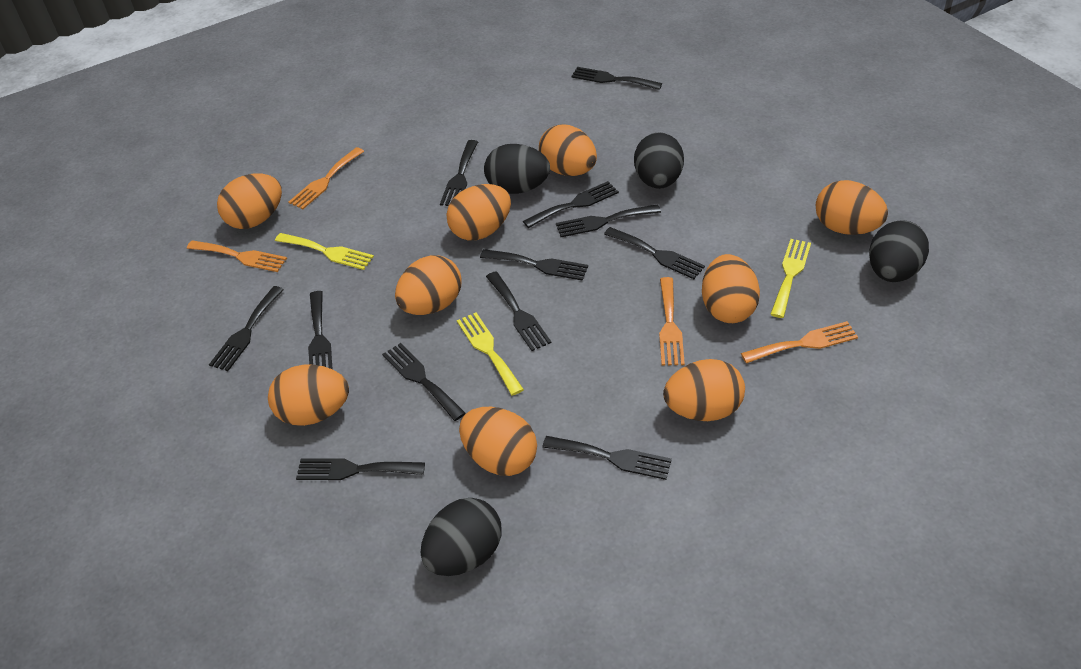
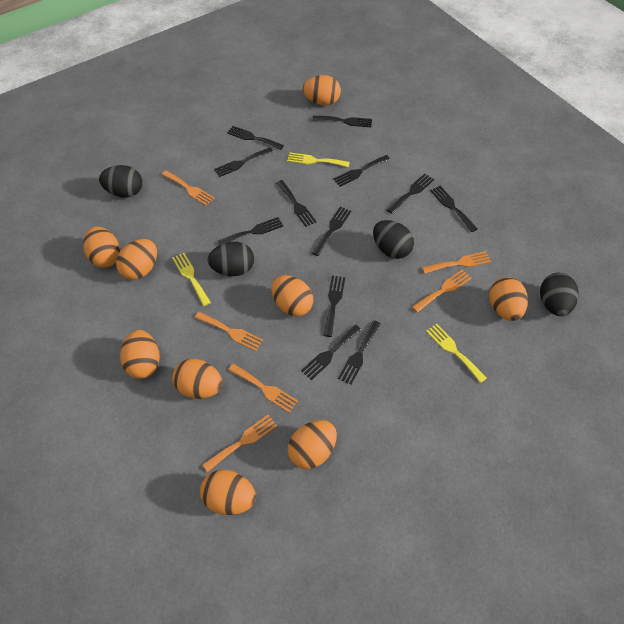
orange fork: [187,240,287,272] [288,147,364,209] [659,277,685,366] [741,321,858,363] = 4 -> [162,170,214,205] [195,312,263,351] [203,415,277,472] [228,364,298,413] [412,270,472,313] [422,251,491,274] = 6

